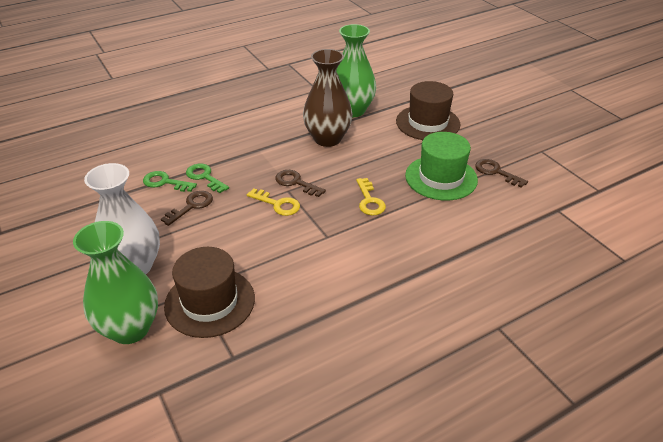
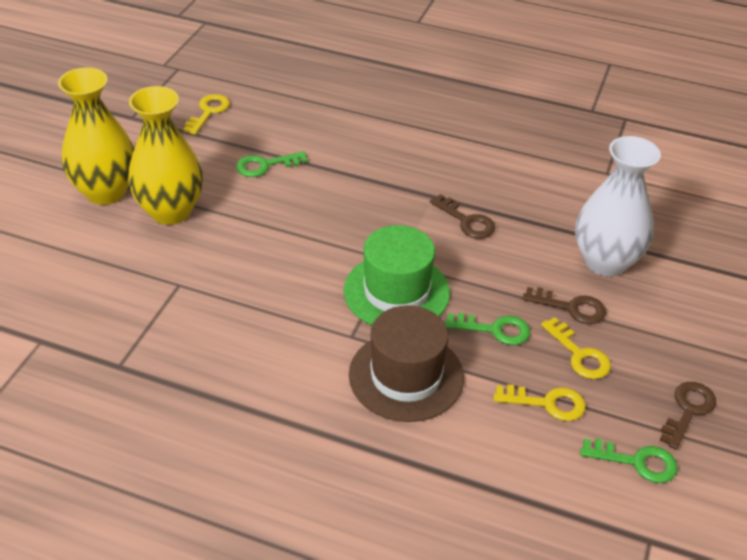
brown hat: [164,247,255,338] [396,81,461,140] = 2 -> [349,305,464,422] = 1
brown vase: [303,49,353,147] = 1 -> none = 0
green key: [143,171,197,192] [186,164,229,193] = 2 -> [236,151,308,177] [445,313,530,345] [580,438,678,483] = 3
green vase: [73,221,158,344] [336,24,376,117] = 2 -> none = 0
yellow key: [247,189,300,216] [356,178,386,216] = 2 -> [183,94,230,135] [494,384,586,421] [541,317,611,379] = 3
yellow vase: none = 0 -> [58,67,134,205] [128,86,203,225] = 2

